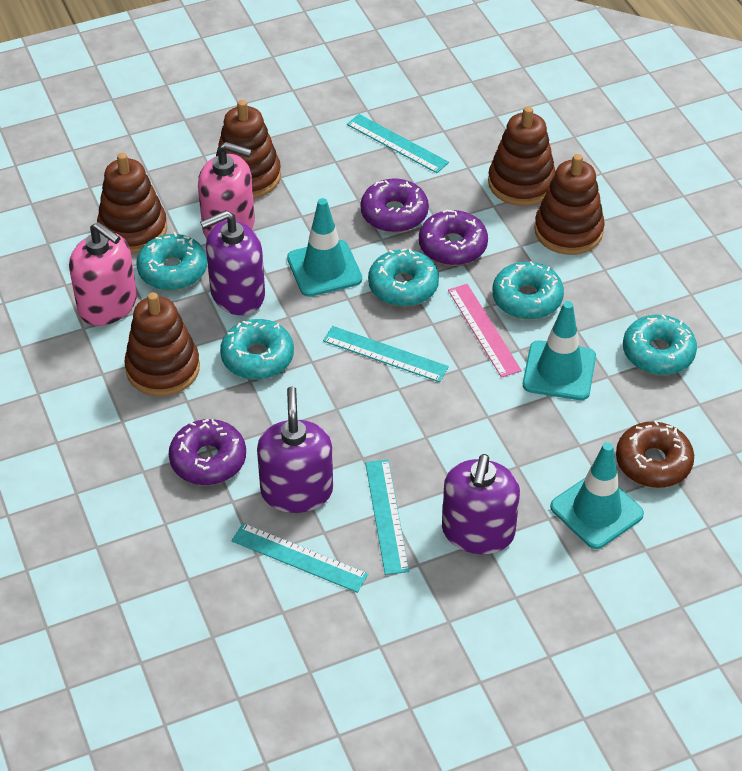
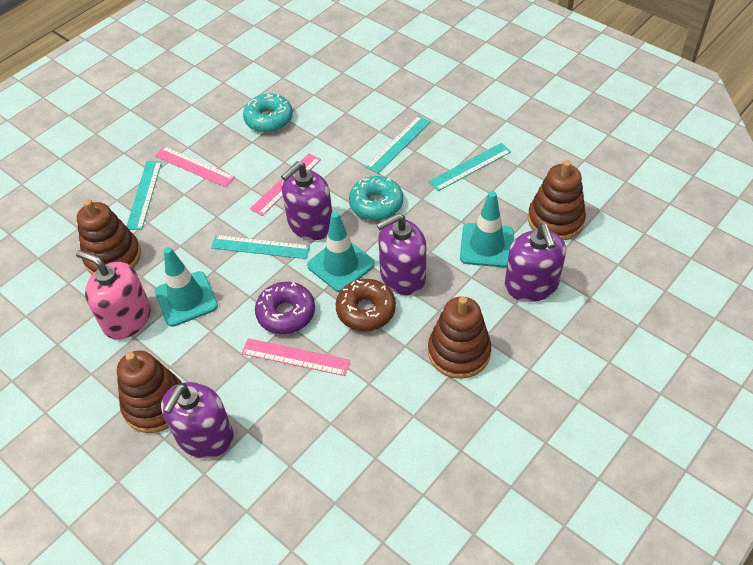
brown stacking toy: [97,153,167,254] [124,292,200,396] [216,100,281,199] [488,106,556,206] [534,154,605,255] = 5 -> [77,199,141,274] [117,351,182,433] [428,296,491,379] [528,160,586,241] = 4
pink ruler: [448,284,522,378] = 1 -> [154,146,235,187] [241,338,350,376] [250,153,321,216] = 3
pink soap dispenser: [69,222,137,326] [198,142,255,238] = 2 -> [76,250,151,339] = 1
purple donut: [169,419,246,485] [360,178,429,232] [419,209,488,265] = 3 -> [255,282,315,334] = 1
purple soap dispenser: [200,210,265,315] [257,386,333,513] [442,454,520,554] = 3 -> [161,382,234,458] [281,161,332,240] [376,213,426,295] [505,224,566,302] = 4
turquoise donut: [136,232,207,290] [220,319,294,380] [368,249,439,307] [492,261,564,319] [623,314,697,375] = 5 -> [243,94,293,132] [349,176,403,221] = 2

